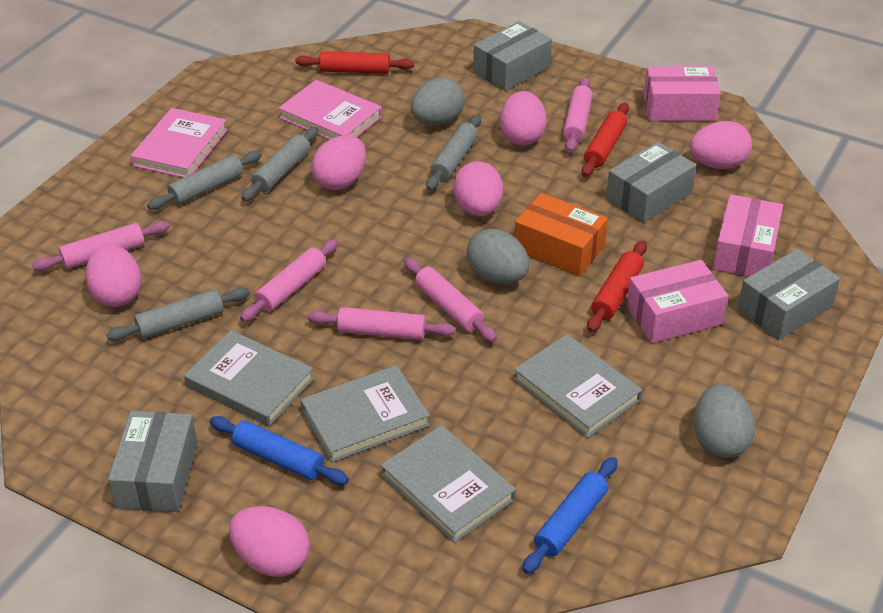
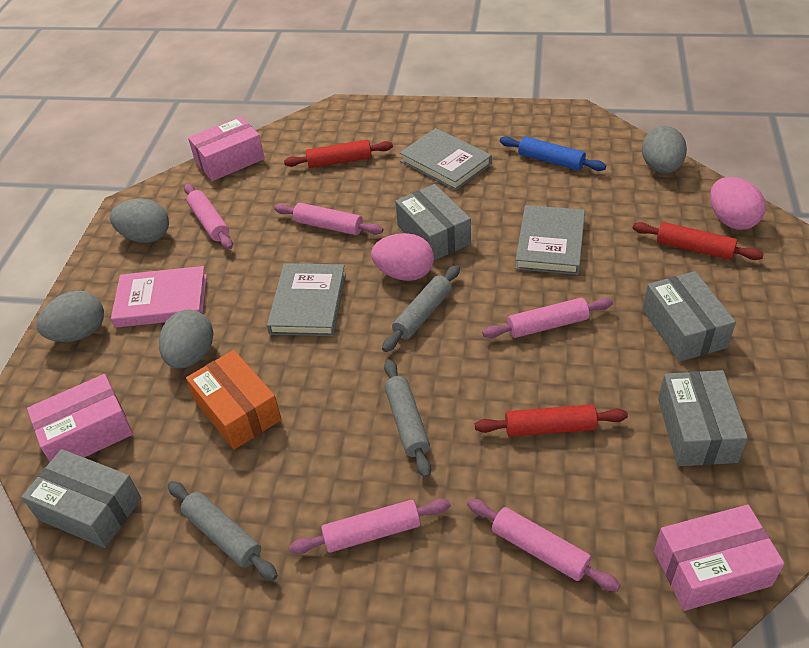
blue rolling pin: [210,416,349,485] [523,457,618,574] = 2 -> [500,136,606,171] = 1
grey book: [184,330,314,426] [301,365,430,462] [381,425,516,543] [514,334,642,438] = 4 -> [267,263,346,336] [400,128,492,191] [515,205,585,275] = 3
grey egg: [411,77,465,125] [467,229,529,284] [694,384,756,458] = 3 -> [36,290,104,342] [110,199,169,243] [159,310,213,368] [642,126,687,173] = 4
grey rolling pin: [106,287,250,341] [147,151,262,210] [241,127,318,201] [426,114,481,191] = 4 -> [168,481,278,581] [382,265,460,352] [384,359,431,478] = 3
pink book: [131,108,228,178] [278,80,382,140] = 2 -> [111,266,207,328] = 1
pink egg: [86,244,141,307] [229,506,310,577] [311,135,366,190] [453,161,503,216] [500,91,547,145] [690,121,752,169] = 6 -> [371,233,434,281] [710,177,766,230] = 2

